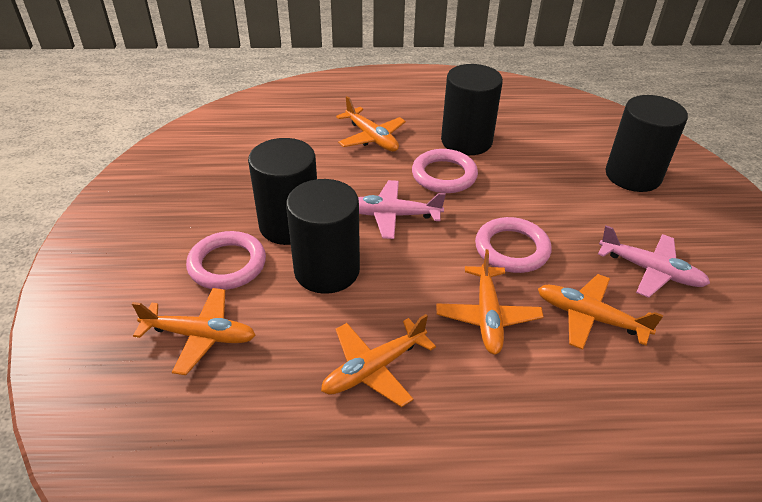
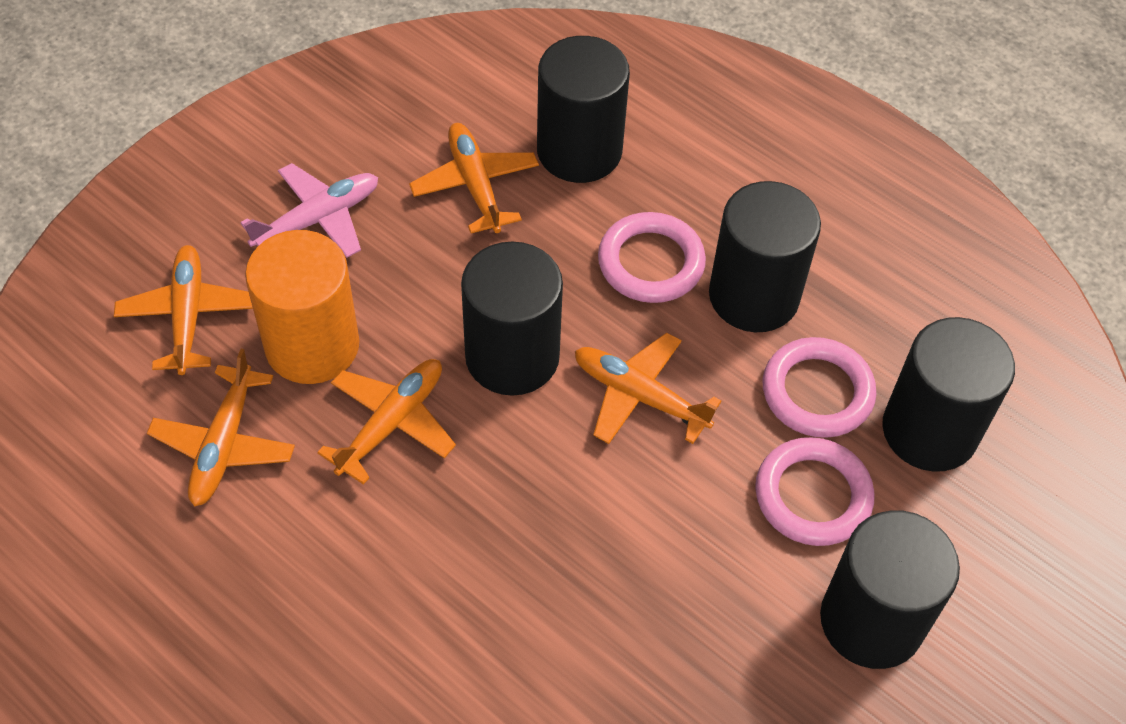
black cylinder: [248,138,317,245] [286,179,360,294] [441,64,503,155] [605,95,688,192] = 4 -> [461,242,563,396] [537,36,630,183] [709,181,821,332] [820,510,960,669] [882,317,1015,472] = 5
orange cylinder: none = 0 -> [245,230,360,384] = 1
pink plane: [358,180,446,239] [598,225,710,298] = 2 -> [240,163,378,258] = 1

